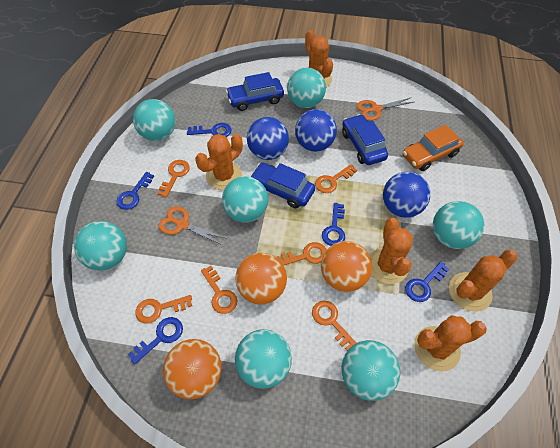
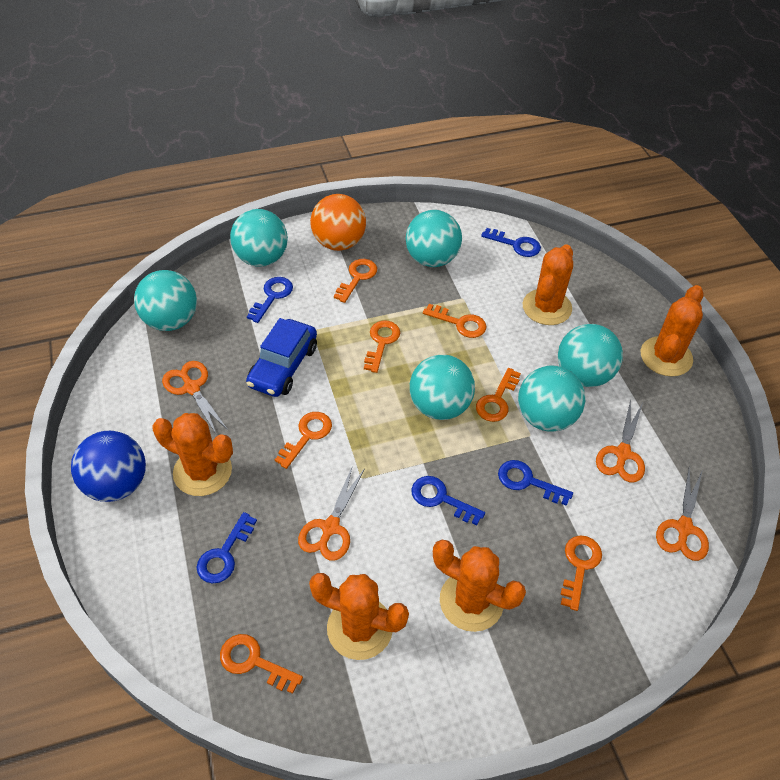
blue ball: [247,117,289,160] [295,109,337,152] [383,172,431,218] = 3 -> [71,431,146,502] = 1
blue car: [226,72,284,111] [249,163,315,208] [342,114,388,165] = 3 -> [246,318,317,397] = 1
orange ball: [163,339,222,399] [235,253,287,305] [321,241,372,292] = 3 -> [310,194,366,251] = 1
orange car: [403,125,464,171] = 1 -> none = 0
orange key: [135,295,192,323] [158,160,190,198] [201,266,237,314] [276,242,327,266] [312,301,356,351] [315,164,357,193] = 6 -> [220,634,303,694] [275,412,332,469] [334,259,377,303] [364,321,400,373] [423,304,487,338] [476,368,521,422] [561,536,602,611] = 7
orange scissors: [158,207,227,245] [357,98,413,121] = 2 -> [162,361,228,435] [298,465,365,561] [596,399,645,482] [656,468,709,561] = 4
turquoise ball: [74,221,127,270] [133,99,176,141] [222,176,268,223] [235,329,292,389] [287,67,326,108] [342,340,400,401] [433,201,484,249] = 7 -> [134,270,197,331] [230,209,288,267] [406,210,462,267] [410,355,475,420] [518,365,585,432] [558,324,623,387] = 6

